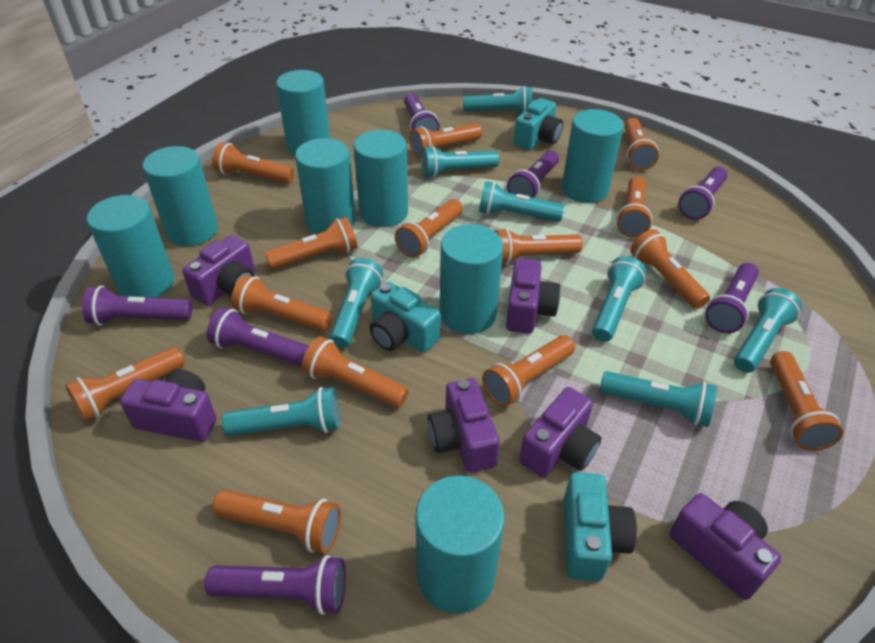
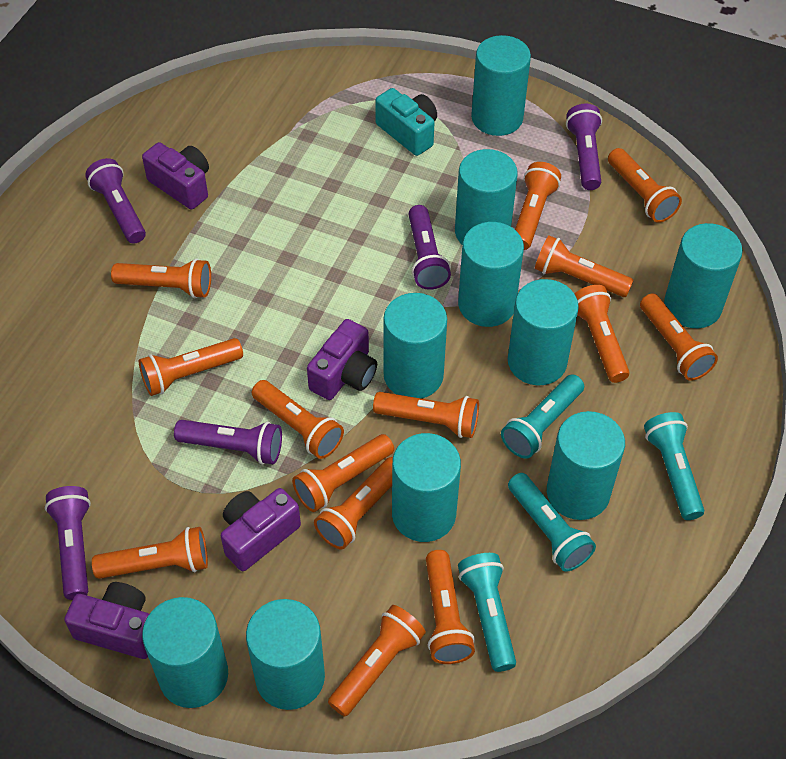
purple camera: [120,369,217,442] [182,235,255,306] [428,378,500,473] [506,258,560,334] [519,387,601,478] [669,493,781,600] = 6 -> [64,582,149,659] [142,142,209,210] [221,488,301,571] [307,319,377,400] = 4
purple flashlight: [82,285,192,326] [205,555,346,615] [207,307,309,367] [404,93,440,132] [507,150,559,198] [678,167,728,220] [705,263,759,333] = 7 -> [45,486,91,600] [85,158,146,244] [174,420,282,465] [409,205,451,290] [566,104,602,190] = 5
turquoise camera: [370,282,441,353] [513,98,563,150] [563,472,637,582] = 3 -> [375,88,437,156] = 1
turquoise cylinder: [87,195,174,298] [142,146,218,246] [276,70,330,156] [295,138,356,234] [353,130,408,227] [415,476,504,613] [440,224,503,334] [562,109,624,203] = 8 -> [142,597,228,708] [246,599,325,710] [383,293,447,399] [392,433,461,542] [455,149,518,244] [458,222,524,327] [471,35,531,136] [508,279,579,386] [547,411,625,520] [664,223,743,328] = 10
turquoise flashlight: [222,387,340,436] [329,258,383,348] [421,146,499,178] [463,86,532,114] [479,181,565,222] [592,256,646,342] [600,371,717,427] [734,288,802,373] = 8 -> [458,553,516,672] [501,374,584,459] [508,473,596,572] [644,412,704,520] = 4

